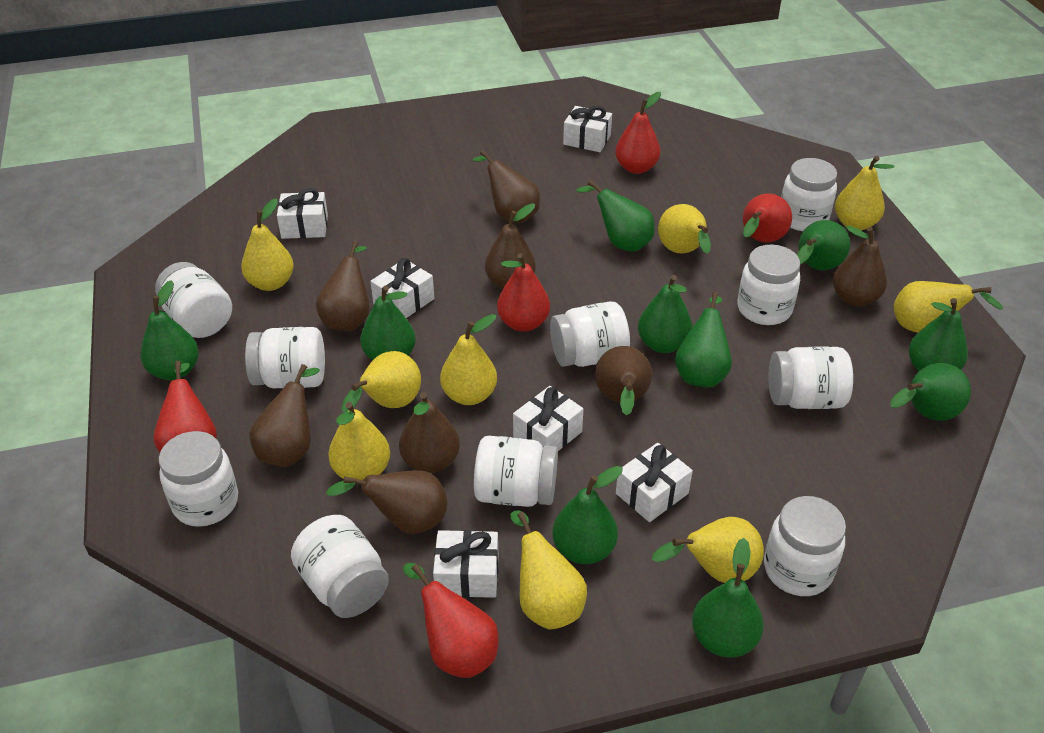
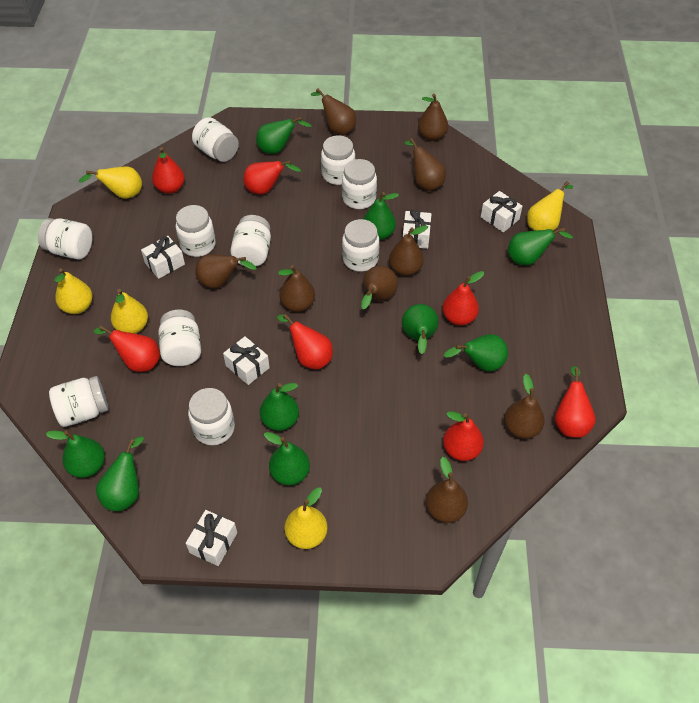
brown pear: [249,364,320,467] [316,241,370,332] [326,470,447,534] [399,392,460,473] [473,150,540,224] [485,203,536,289] [595,346,652,415] [833,226,887,307] = 8 -> [195,254,257,288] [278,265,315,312] [311,89,356,135] [361,266,398,309] [389,225,428,276] [404,138,446,191] [418,94,448,141] [426,457,468,523] [504,374,545,439] = 9
green pear: [140,280,199,380] [360,286,416,360] [552,466,623,564] [576,180,655,252] [638,275,693,353] [675,292,732,388] [692,538,764,658] [797,220,850,270] [890,363,971,421] [909,298,968,372] = 10 -> [46,430,105,478] [96,436,144,511] [256,117,312,154] [260,383,299,431] [264,432,310,485] [364,192,399,240] [402,304,438,354] [444,334,508,372] [508,228,573,265] = 9
red pear: [153,361,217,452] [403,563,499,678] [497,253,550,332] [615,92,661,174] [743,193,792,242] = 5 -> [94,326,160,372] [152,147,185,194] [243,160,301,195] [277,314,333,369] [442,271,484,326] [443,411,484,461] [554,366,596,438] = 7
white gift: [277,188,328,239] [370,258,434,318] [433,530,498,598] [513,386,584,451] [563,106,612,152] [616,443,693,522] = 6 -> [141,236,185,279] [186,510,237,566] [223,336,270,385] [403,210,431,249] [481,191,523,232] = 5
yellow pear: [241,198,294,291] [328,402,390,480] [341,351,421,413] [440,314,497,405] [511,510,587,629] [652,517,764,583] [658,204,711,254] [835,156,894,230] [894,281,1003,333] = 9 -> [55,268,92,314] [79,166,142,199] [111,289,148,334] [285,487,328,549] [527,181,573,231] = 5

